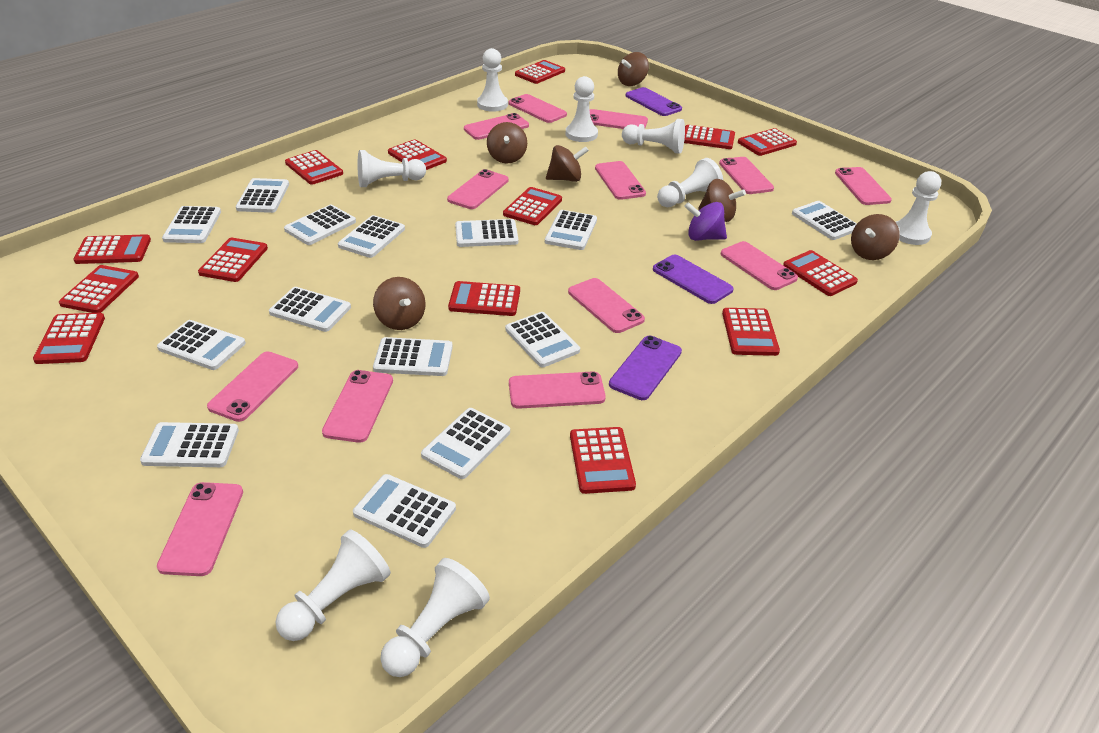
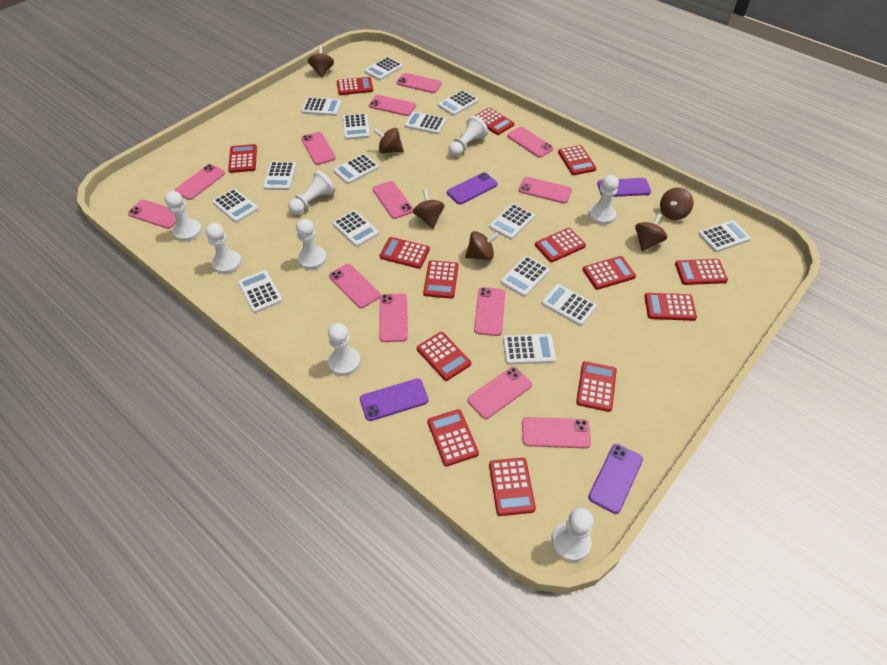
purple phone: [609,336,682,400] [626,87,682,116] [653,255,734,304] = 3 -> [360,379,429,421] [447,172,498,205] [588,444,643,514] [597,178,651,197] = 4
purple spinning top: [684,202,727,241] = 1 -> none = 0
white calculator: [140,422,239,467] [157,320,246,370] [162,206,221,243] [236,178,289,213] [269,287,351,332] [284,205,356,245] [338,215,405,258] [353,474,456,548] [373,337,453,376] [421,408,510,479] [455,219,518,247] [505,312,580,367] [545,210,597,250] [792,201,857,240] = 14 -> [212,189,258,223] [238,270,283,313] [263,162,296,190] [302,97,342,116] [332,210,379,247] [333,154,379,184] [343,113,370,140] [364,57,403,80] [404,112,446,134] [438,90,478,116] [489,203,535,239] [501,256,550,297] [503,334,556,364] [542,284,597,326] [698,220,751,252] = 15

